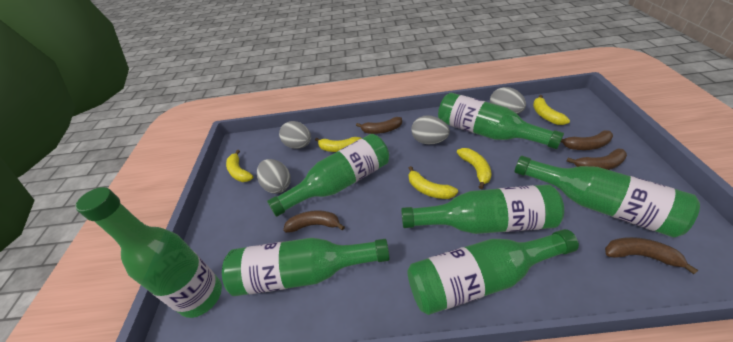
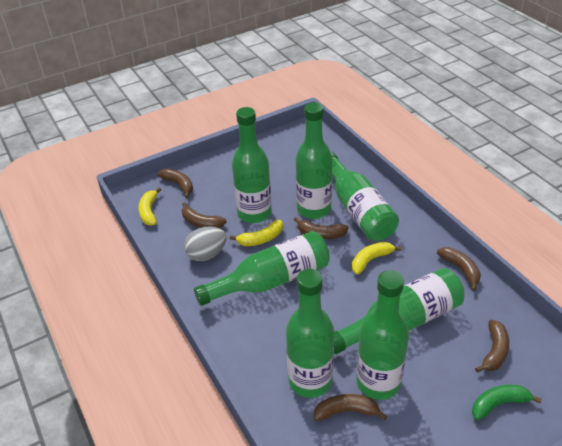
brown banana: [283,210,345,233] [356,117,402,134] [561,130,613,150] [566,149,627,170] [605,237,698,274] = 5 -> [158,169,193,198] [182,202,227,228] [294,217,349,239] [314,394,387,421] [437,247,481,291] [475,320,509,373] = 6
green banana: none = 0 -> [472,385,542,420] = 1
grey egg: [257,159,291,194] [279,121,311,149] [411,115,450,144] [490,87,526,114] = 4 -> [184,226,226,261] = 1
yellow banana: [226,150,253,182] [315,137,362,152] [409,166,458,199] [457,148,492,189] [533,95,570,125] = 5 -> [138,187,161,226] [230,220,283,246] [352,242,401,274] = 3

